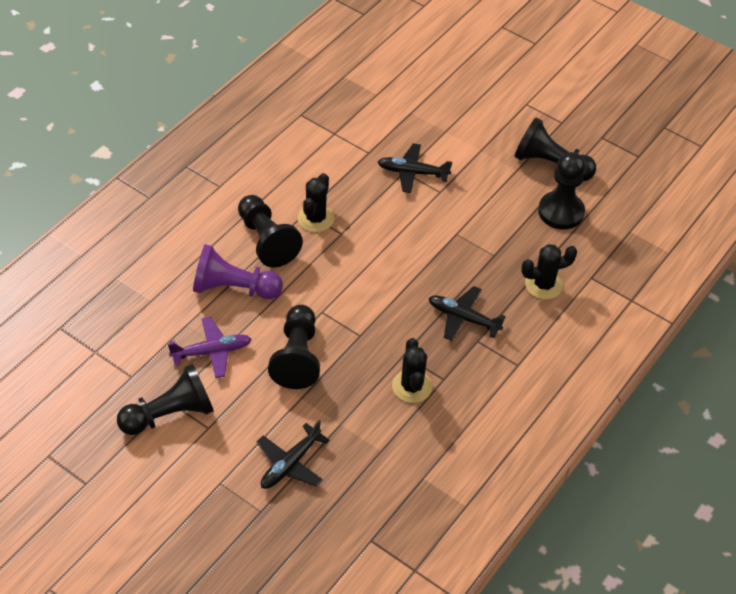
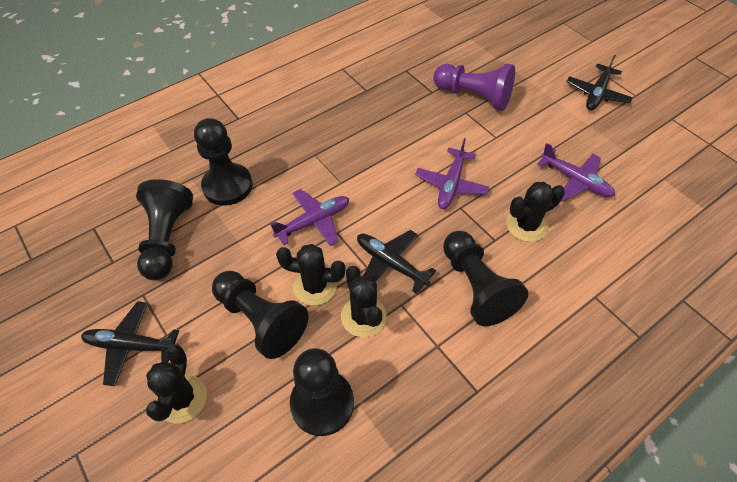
black cactus: [298,173,334,232] [392,338,432,403] [521,244,577,299] = 3 -> [146,344,207,424] [276,244,346,305] [341,266,387,337] [506,182,565,242] = 4
purple plane: [168,317,251,378] = 1 -> [269,189,349,246] [415,138,489,209] [537,143,615,201] = 3

